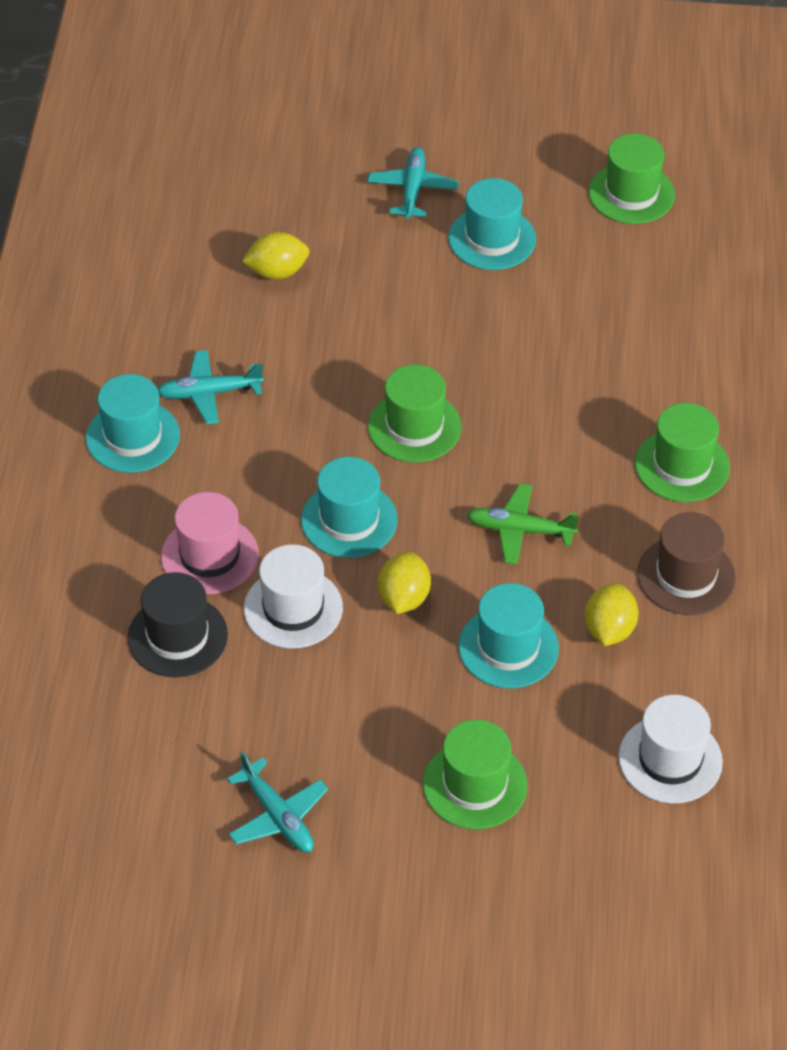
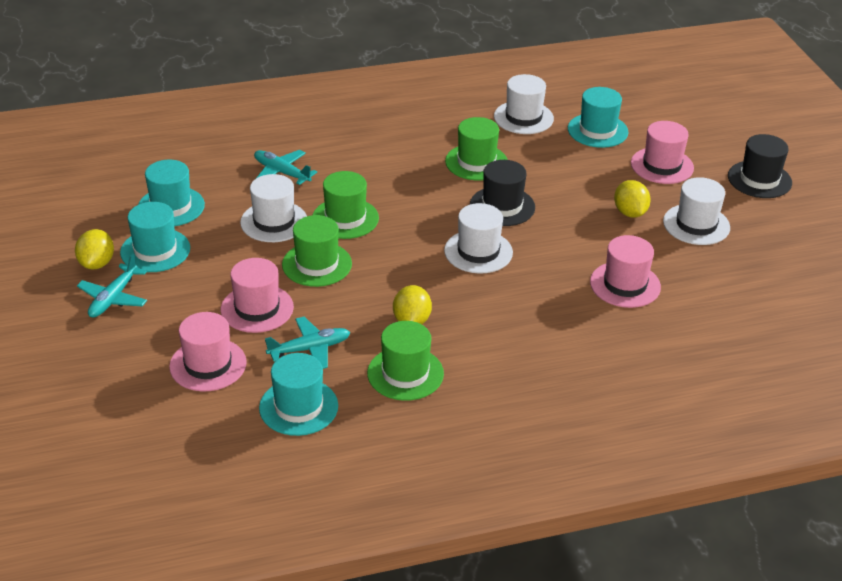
black hat: [127,572,228,677] = 1 -> [470,160,535,226] [728,134,792,198] = 2
brown hat: [637,512,736,615] = 1 -> none = 0
green plane: [466,484,579,564] = 1 -> none = 0
pink hat: [161,492,259,594] = 1 -> [169,312,247,391] [221,258,294,333] [590,235,661,308] [631,121,694,184] = 4
white hat: [244,544,343,648] [619,695,723,803] = 2 -> [240,174,307,242] [444,203,513,273] [494,74,554,134] [663,177,730,245] = 4

